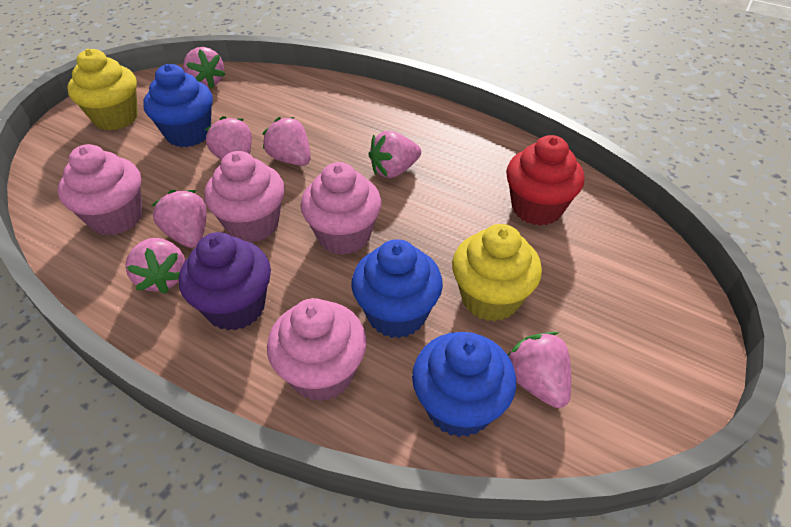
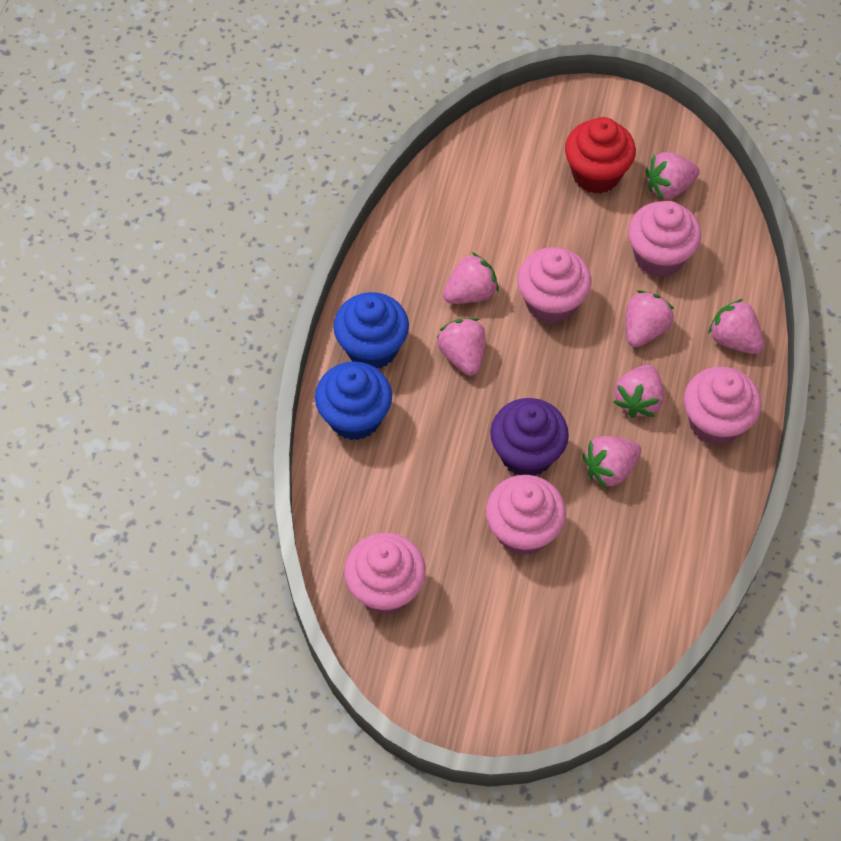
blue cupcake: [143,64,213,147] [351,239,443,338] [412,332,516,437] = 3 -> [315,361,392,440] [334,292,409,368] = 2
pink cupcake: [58,144,143,236] [204,151,285,243] [267,298,367,401] [300,162,381,255] = 4 -> [344,533,426,614] [486,475,566,556] [517,247,591,324] [628,201,701,277] [684,367,762,446] = 5
yellow cupcake: [67,49,138,130] [452,224,542,322] = 2 -> none = 0

